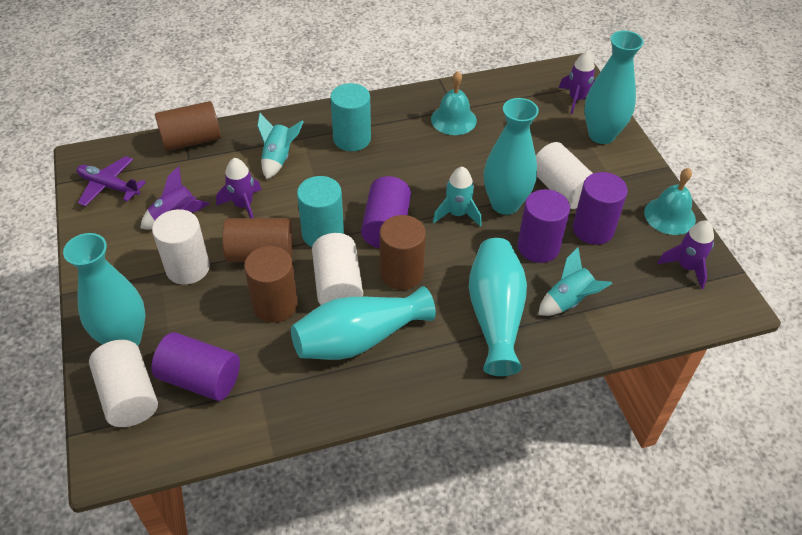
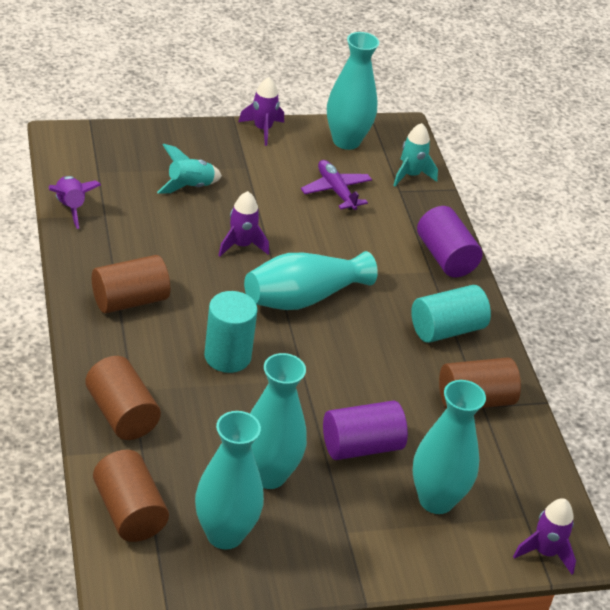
purple cylinder: [151,332,240,401] [361,176,411,248] [518,189,570,263] [573,172,628,245] = 4 -> [323,400,408,460] [417,206,483,277] = 2
turquoise bell: [431,71,477,135] [644,168,696,235] = 2 -> none = 0
turquoise rocket: [257,113,304,179] [433,166,482,227] [538,247,613,316] = 3 -> [157,144,222,194] [393,123,438,187] = 2
white cylinder: [89,340,158,427] [152,209,210,285] [312,233,363,305] [536,142,593,209] = 4 -> none = 0

